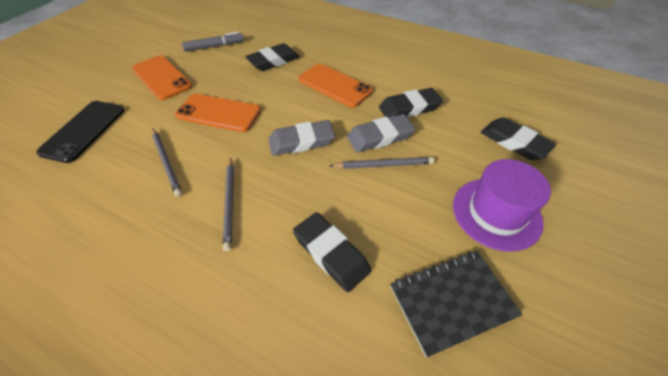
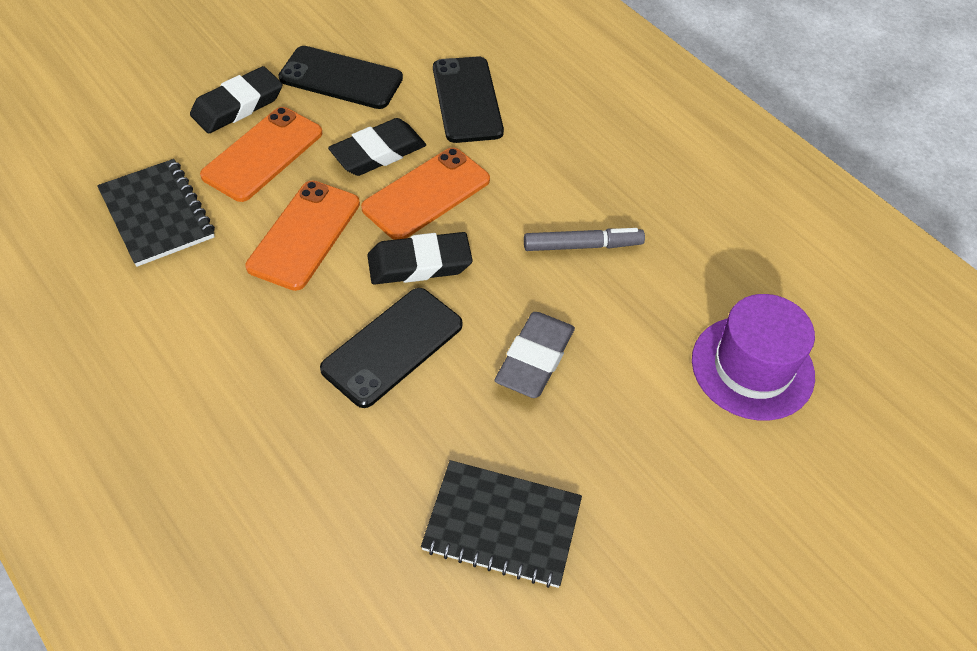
black eraser: [245,43,300,71] [293,212,371,292] [379,88,443,118] [481,117,556,160] = 4 -> [190,66,283,134] [328,118,426,176] [367,232,472,285] = 3
black notebook: [390,251,523,358] = 1 -> [97,159,215,267] [421,460,582,588] = 2
black phone: [36,101,125,163] = 1 -> [279,46,403,109] [320,288,463,408] [433,56,504,143] = 3
grey eraser: [268,120,335,156] [347,114,415,152] = 2 -> [494,312,575,398] = 1
grey pencil: [152,129,182,197] [223,158,234,251] [330,157,434,169] = 3 -> none = 0

